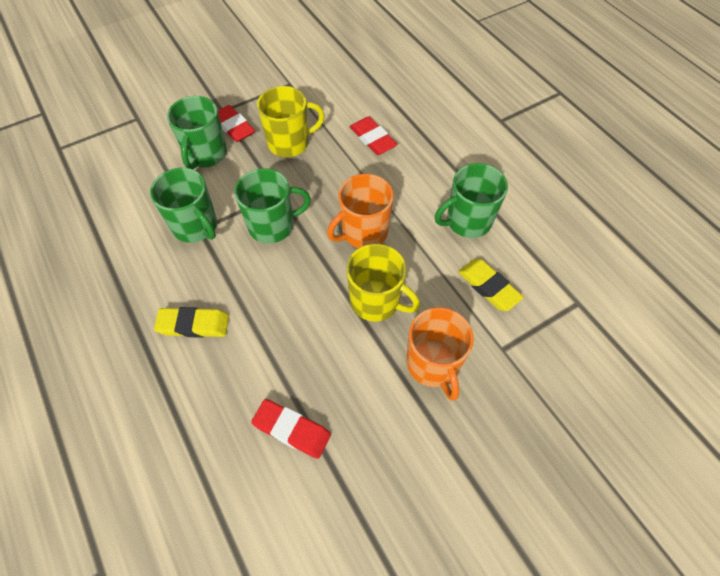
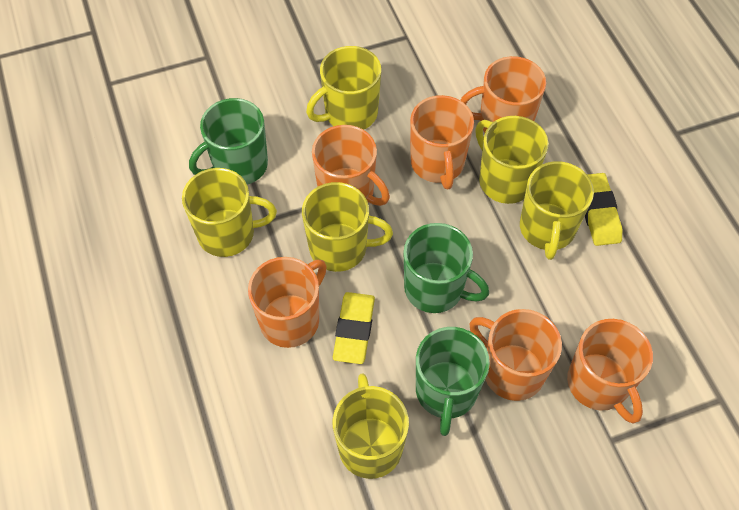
green mug: [150,168,217,243] [167,96,227,169] [234,168,311,243] [435,163,508,238] = 4 -> [189,98,268,185] [404,223,489,313] [416,327,490,436] = 3
orange mug: [327,174,394,248] [407,307,474,401] = 2 -> [248,257,327,348] [312,125,390,206] [410,95,474,189] [460,56,546,132] [470,309,562,401] [567,319,653,424] = 6
red eraser: [218,105,255,142] [251,399,331,459] [350,116,398,155] = 3 -> none = 0
yellow mug: [257,86,325,157] [346,244,420,322] = 2 -> [182,168,277,257] [302,182,393,272] [306,46,381,130] [333,374,409,479] [475,116,549,204] [520,161,594,260] = 6

